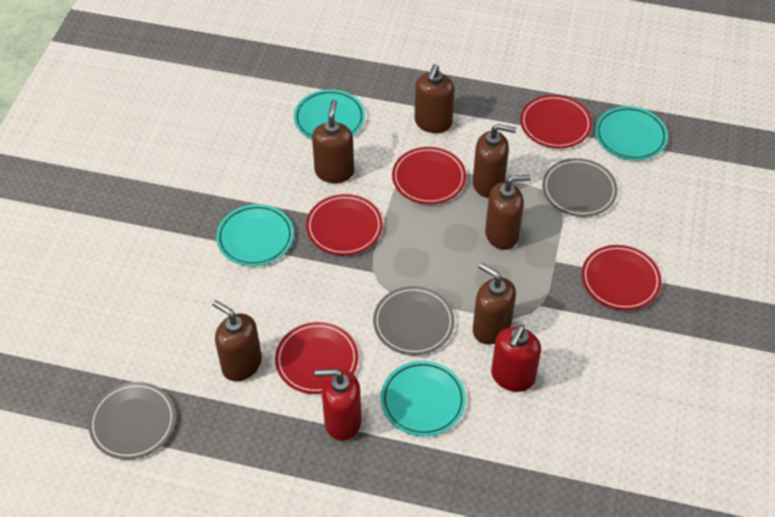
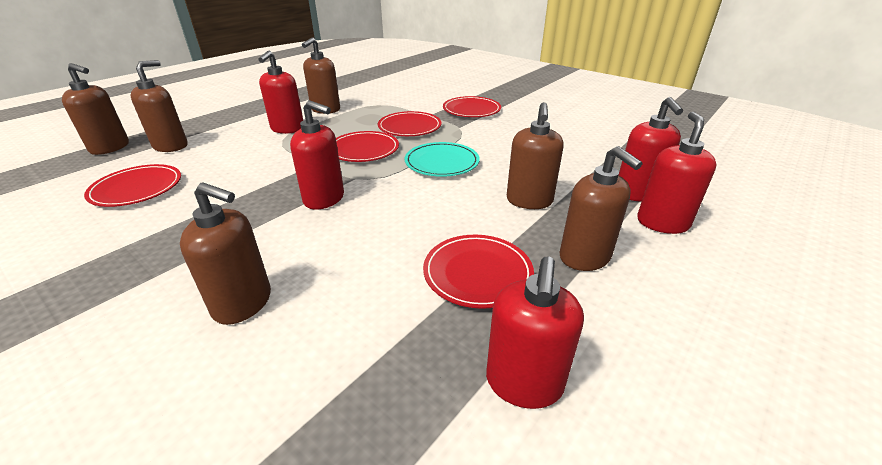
grey plate: [88,382,176,460] [373,286,455,355] [542,158,618,217] = 3 -> none = 0
red soap dispenser: [315,369,362,441] [491,325,541,392] = 2 -> [258,51,303,134] [290,100,344,209] [486,256,584,409] [619,97,683,202] [637,112,717,234] = 5
turquoise plate: [216,204,294,266] [294,89,365,139] [381,361,466,436] [595,106,668,161] = 4 -> [404,142,480,177] = 1

